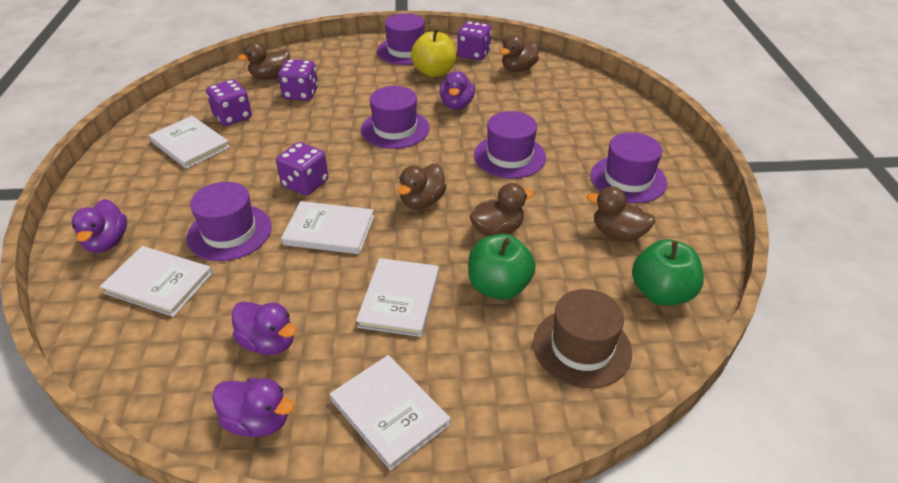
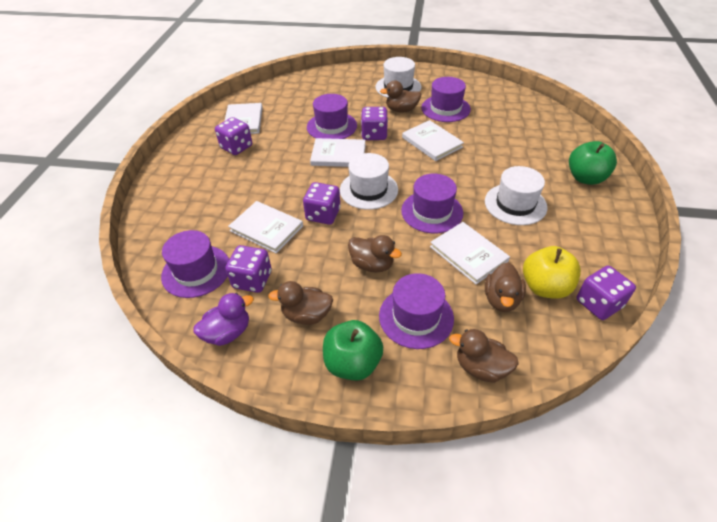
brown hat: [533,289,632,388] = 1 -> none = 0
purple dice: [206,79,252,126] [276,142,328,195] [278,59,318,100] [457,21,491,60] = 4 -> [215,117,252,155] [225,245,272,293] [303,182,340,225] [361,107,388,140] [577,266,636,320] = 5
purple duck: [72,199,127,253] [212,378,294,437] [232,301,296,355] [440,71,475,110] = 4 -> [193,293,254,346] = 1
white hat: none = 0 -> [340,153,398,210] [375,57,422,98] [485,166,547,225] = 3

